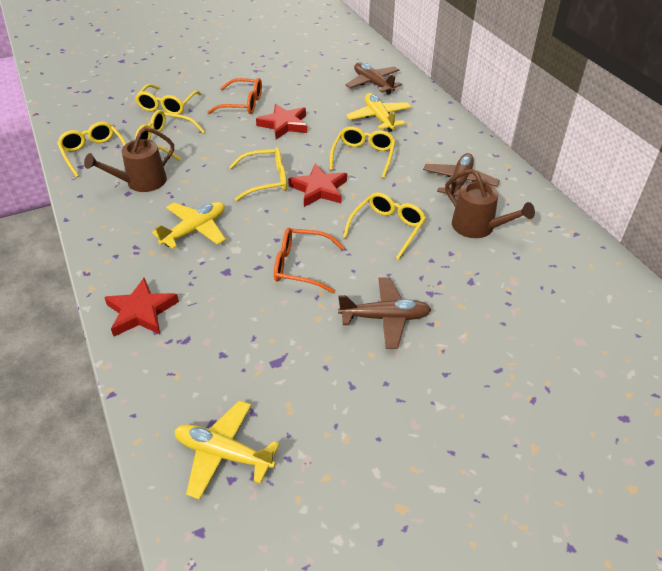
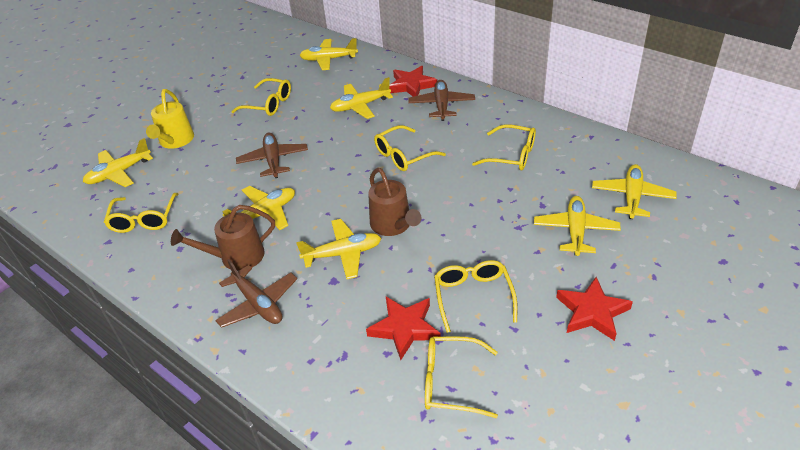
orange glasses: [207,78,262,114] [274,228,345,293] = 2 -> none = 0
yellow plane: [152,202,226,249] [174,400,280,500] [346,93,411,132] = 3 -> [83,138,153,187] [222,186,295,230] [296,219,381,279] [299,38,358,70] [330,77,393,119] [534,196,621,256] [592,164,676,219] = 7
yellow watering can: none = 0 -> [146,89,194,149] = 1

